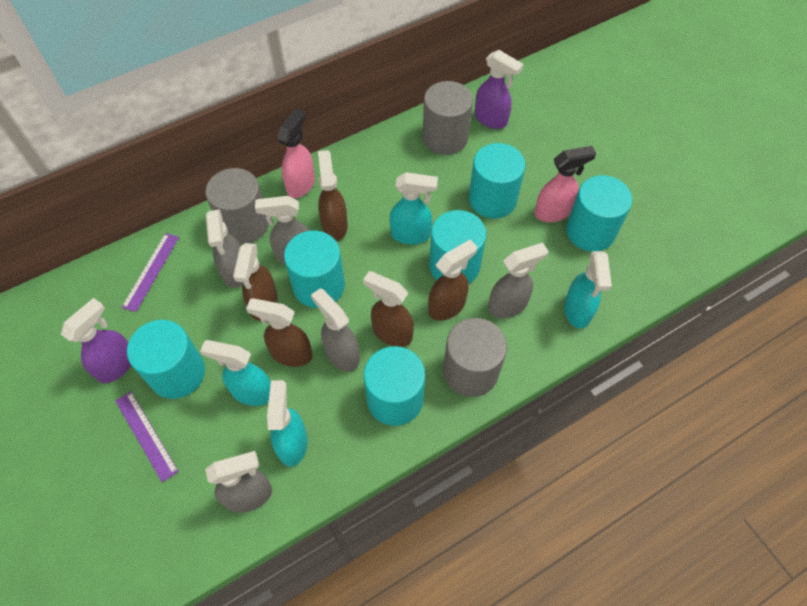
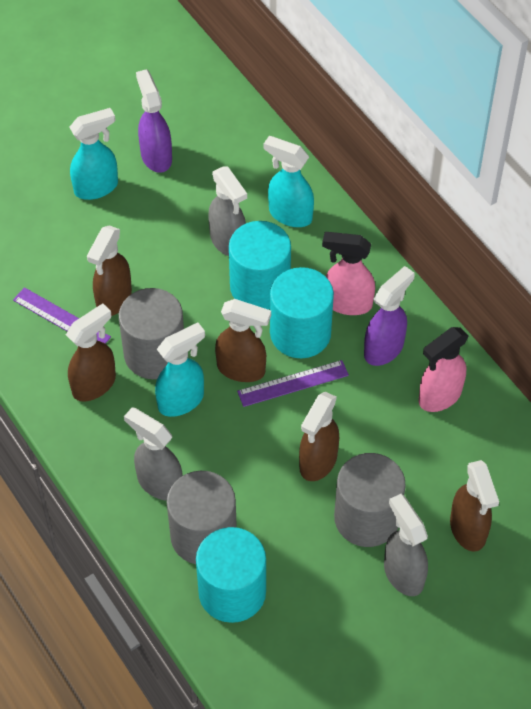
grey spray bottle: [205,451,272,513] [206,209,243,288] [255,196,310,264] [311,288,360,371] [488,243,548,318] = 5 -> [124,407,183,501] [208,166,247,256] [384,494,428,596] = 3
turquoise cylinder: [127,320,205,399] [284,231,345,308] [364,346,425,426] [429,210,486,284] [469,143,525,219] [566,175,632,252] = 6 -> [196,527,266,623] [229,221,291,310] [270,267,334,358] = 3
turquoise spray bottle: [200,340,271,406] [267,380,308,467] [389,172,438,244] [564,251,612,329] = 4 -> [69,108,118,200] [155,322,205,417] [264,136,314,227] = 3

